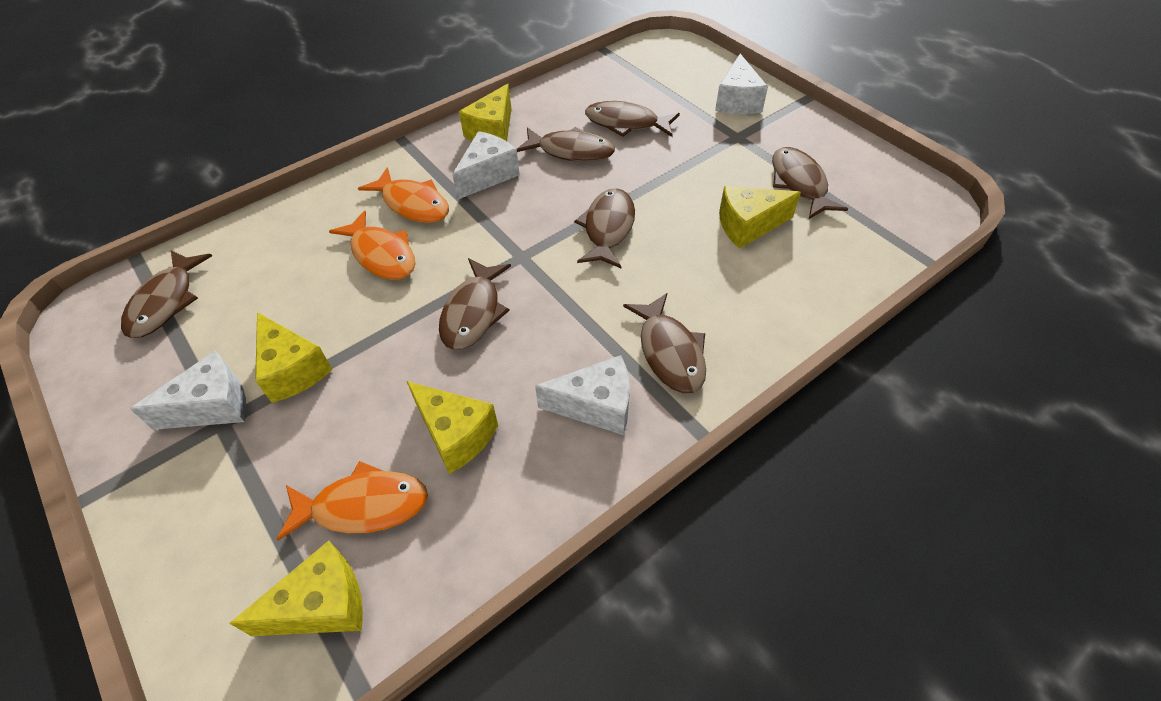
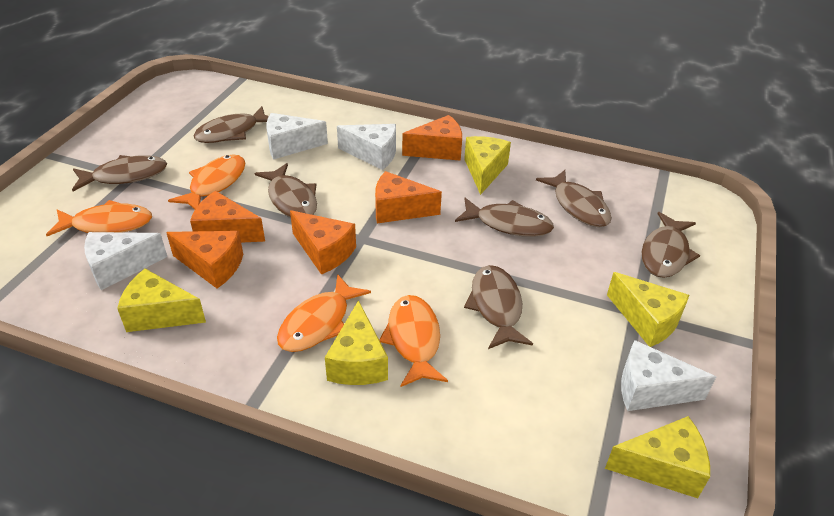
orange cheese: none = 0 -> [166,231,243,289] [190,191,265,243] [290,210,356,275] [375,171,442,223] [402,115,462,161] = 5
orange fish: [276,461,428,541] [329,211,416,280] [358,167,449,223] = 3 -> [46,200,152,236] [168,154,245,209] [277,274,371,352] [379,295,448,387] = 4

